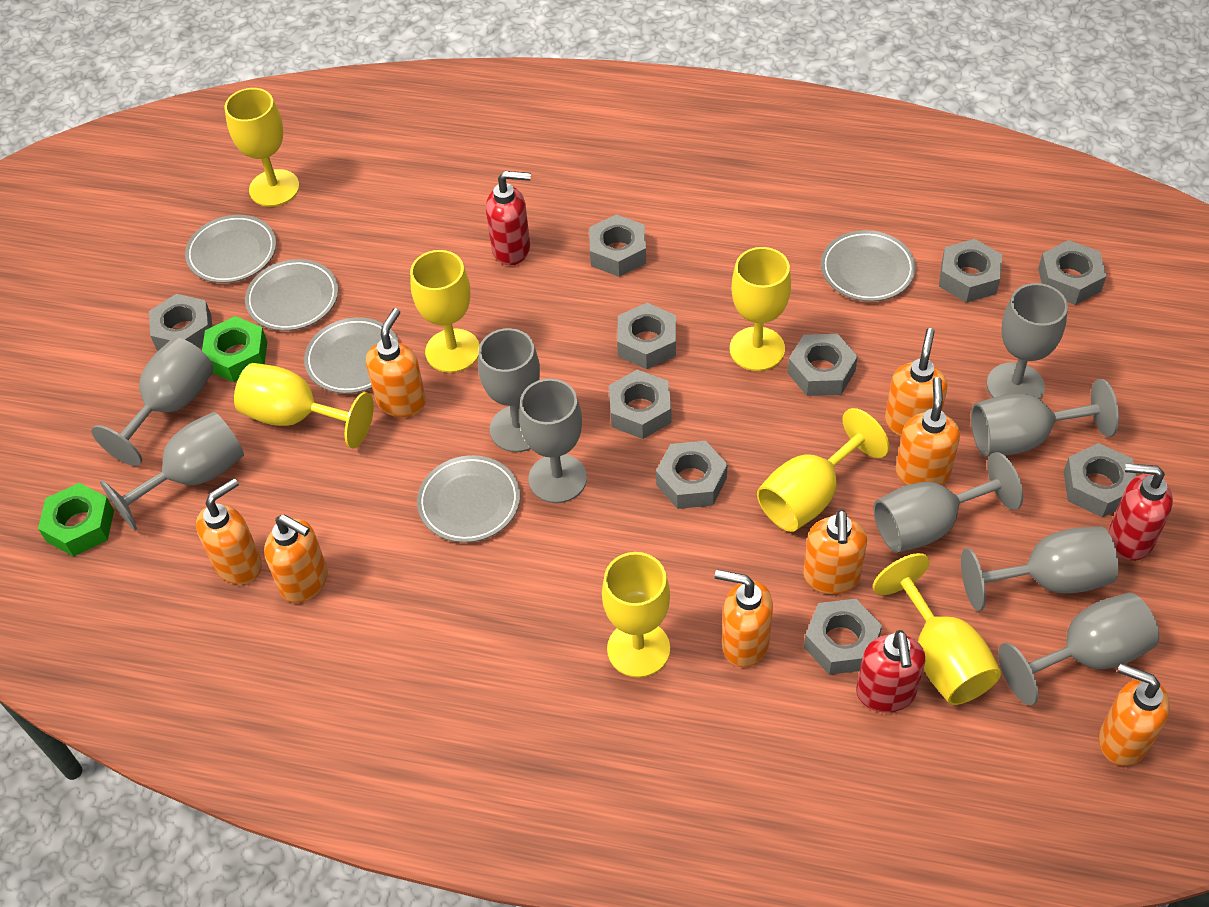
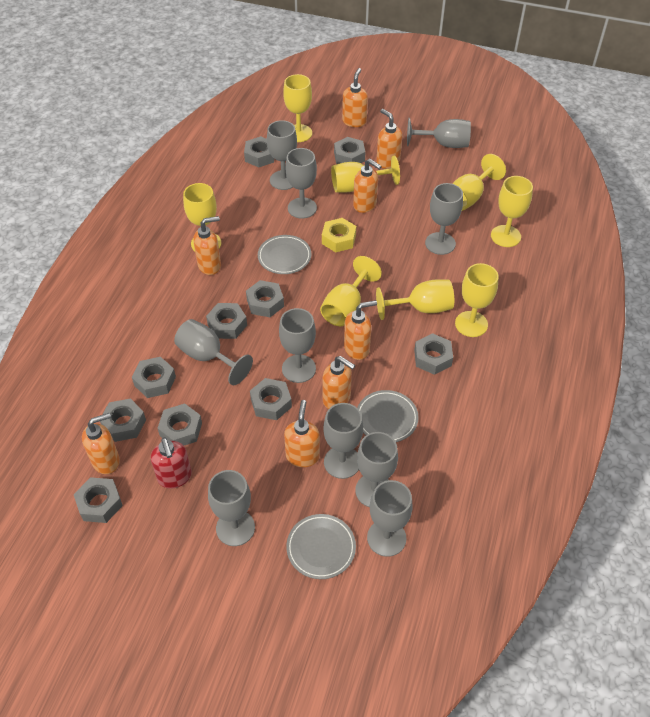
green nut: [38,483,114,556] [202,316,267,382] = 2 -> none = 0
grey goblet: [91,338,214,466] [100,412,244,530] [478,328,540,452] [519,379,587,503] [874,452,1023,553] [961,526,1119,611] [971,379,1119,457] [987,283,1068,400] [998,593,1159,705] = 9 -> [174,319,253,385] [208,470,255,546] [267,120,297,190] [279,308,316,383] [285,148,317,219] [323,403,363,479] [355,432,398,507] [367,480,413,557] [407,118,471,148] [425,183,463,255] = 10
grey plate: [185,215,276,283] [245,259,338,331] [304,317,399,394] [417,455,520,543] [821,230,916,301] = 5 -> [258,235,312,274] [286,514,356,579] [357,390,419,442] = 3
red soap dispenser: [486,171,531,265] [856,630,925,713] [1109,463,1173,561] = 3 -> [151,438,192,489] = 1
yellow goblet: [225,88,300,207] [234,363,374,448] [410,250,480,373] [602,552,670,678] [730,247,791,371] [757,408,890,532] [873,553,1001,705] = 7 -> [183,183,221,251] [283,74,312,142] [320,256,382,326] [331,156,400,193] [376,279,454,320] [452,154,506,211] [455,263,499,337] [491,176,533,247] = 8
yellow nut: none = 0 -> [322,218,356,252] = 1

